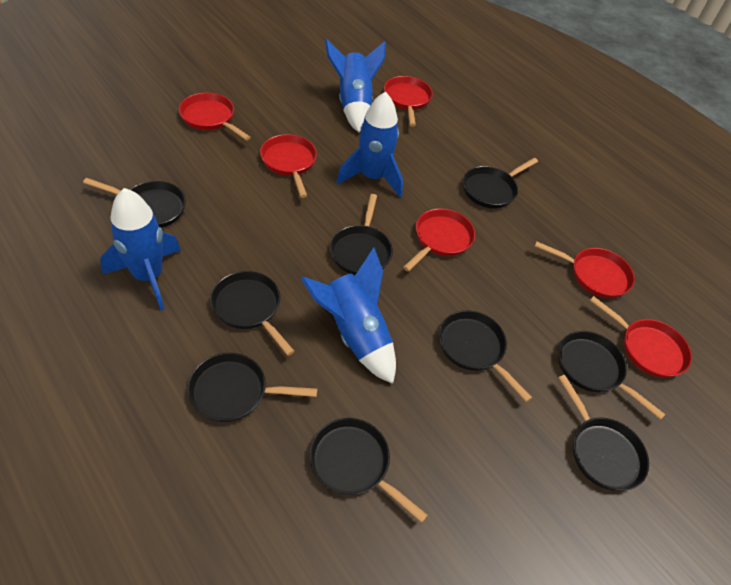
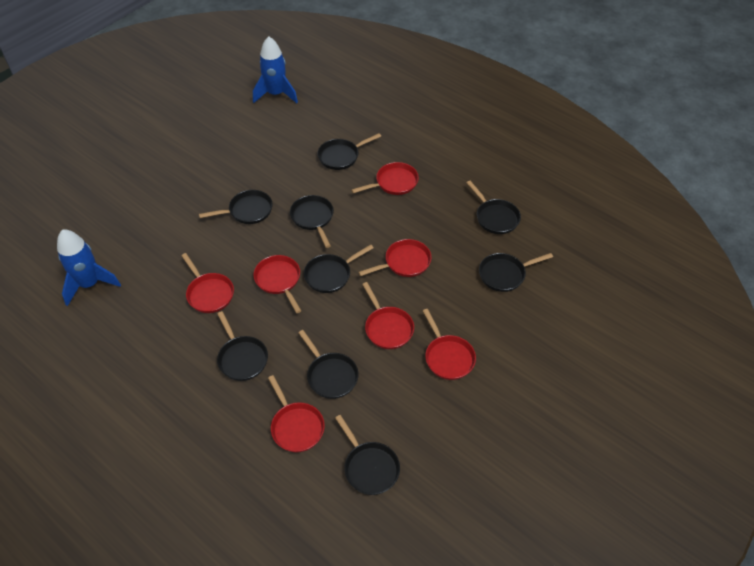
blue rocket: [100,188,181,310] [300,247,396,384] [325,39,386,132] [336,91,403,198] = 4 -> [57,229,121,306] [253,36,298,103] = 2
red pan: [179,93,251,140] [260,134,317,198] [384,76,433,127] [403,208,475,272] [534,241,635,298] [590,296,692,378] = 6 -> [181,253,234,313] [253,255,301,313] [268,375,325,452] [351,162,419,195] [358,239,431,277] [362,282,414,349] [423,309,476,380] = 7

